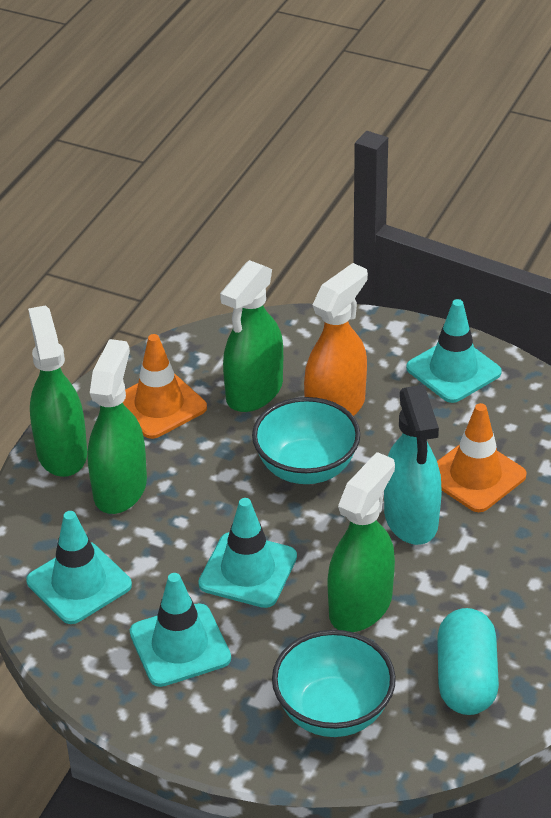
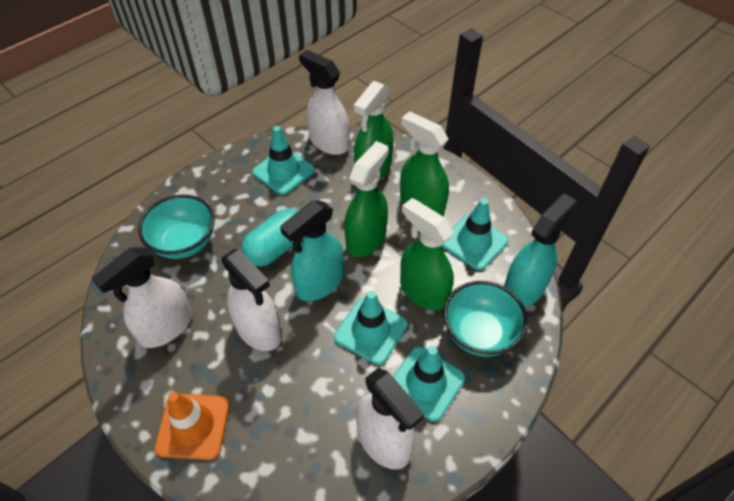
orange spray bottle: [304,263,368,416] = 1 -> none = 0
orange traffic cone: [123,334,207,439] [437,403,527,512] = 2 -> [155,392,229,460] = 1
turquoise spray bottle: [384,385,442,545] = 1 -> [280,200,344,301] [504,193,577,307] = 2
white spray bottle: none = 0 -> [91,247,192,348] [221,249,282,351] [299,50,350,155] [356,368,424,470] = 4

